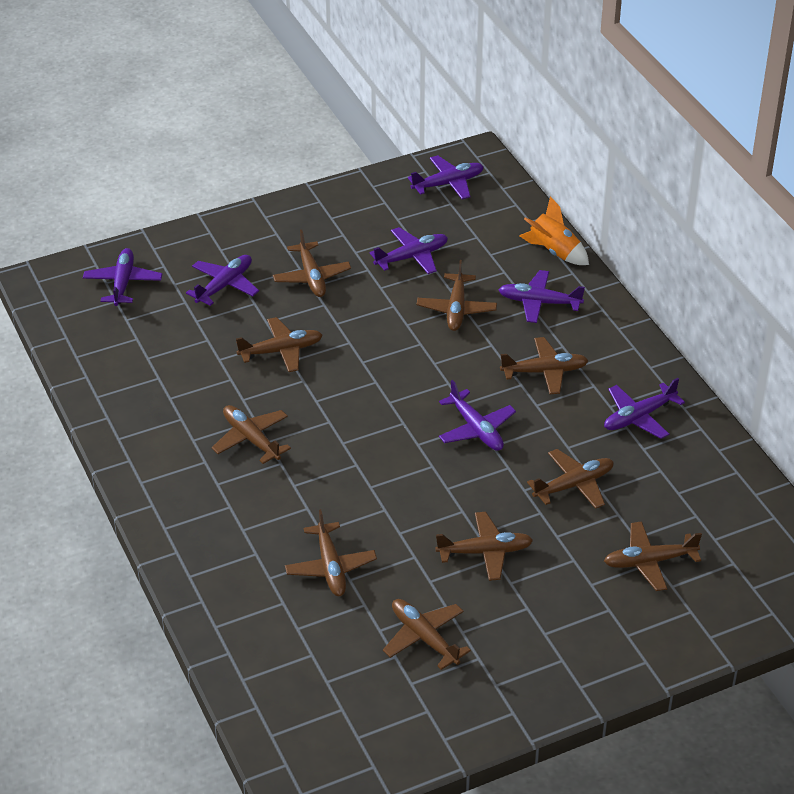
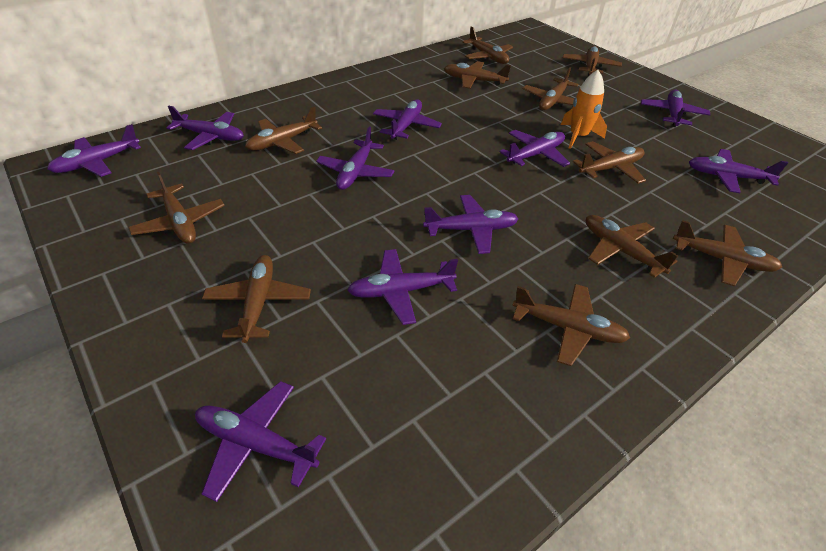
brown plane: [212,405,291,464] [236,317,322,372] [273,230,351,297] [285,509,377,596] [383,599,471,670] [417,260,497,331] [435,512,533,581] [500,337,589,394] [527,449,614,509] [604,521,702,591] = 10 -> [128,172,225,244] [202,255,311,343] [245,106,322,154] [444,61,511,89] [462,26,513,64] [513,284,630,366] [523,67,578,110] [563,46,622,76] [573,141,646,184] [586,215,678,278] [673,220,782,286] = 11
purple plane: [83,248,162,306] [186,255,259,306] [370,227,448,274] [408,155,484,199] [439,380,516,451] [498,270,585,323] [604,378,685,439] = 7 -> [47,124,141,177] [166,106,244,150] [195,381,326,502] [316,127,394,190] [347,249,458,325] [373,99,442,140] [423,195,518,254] [500,130,570,167] [641,90,711,127] [689,149,788,193] = 10

